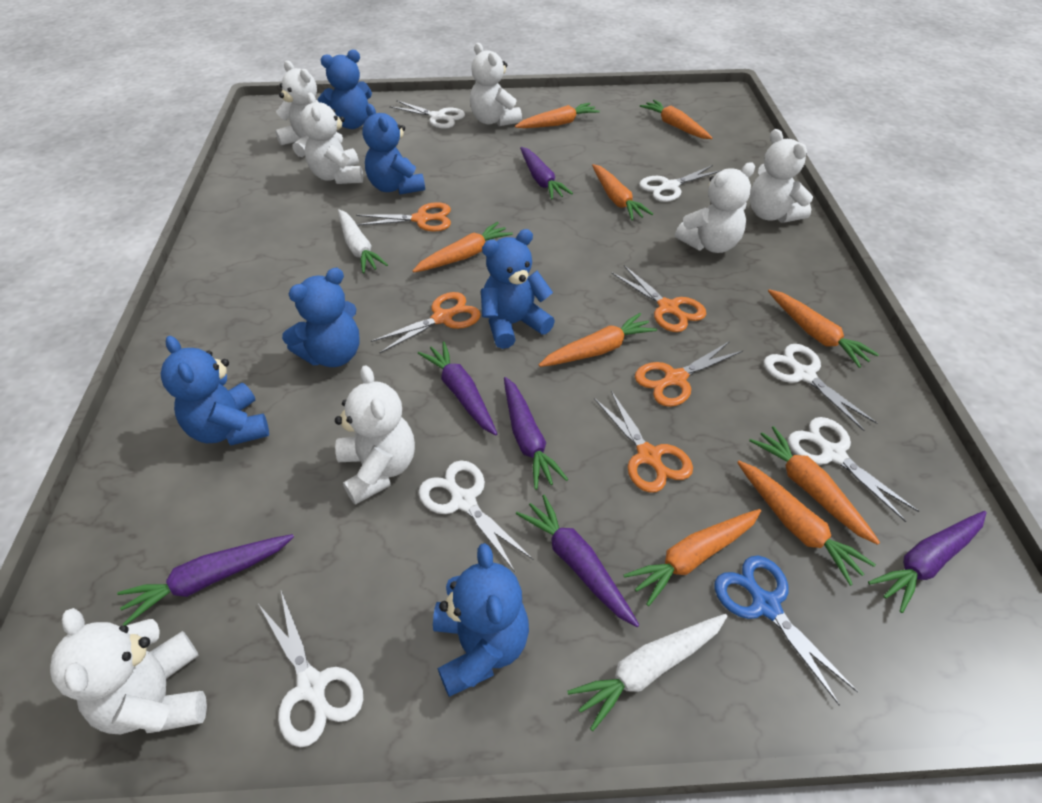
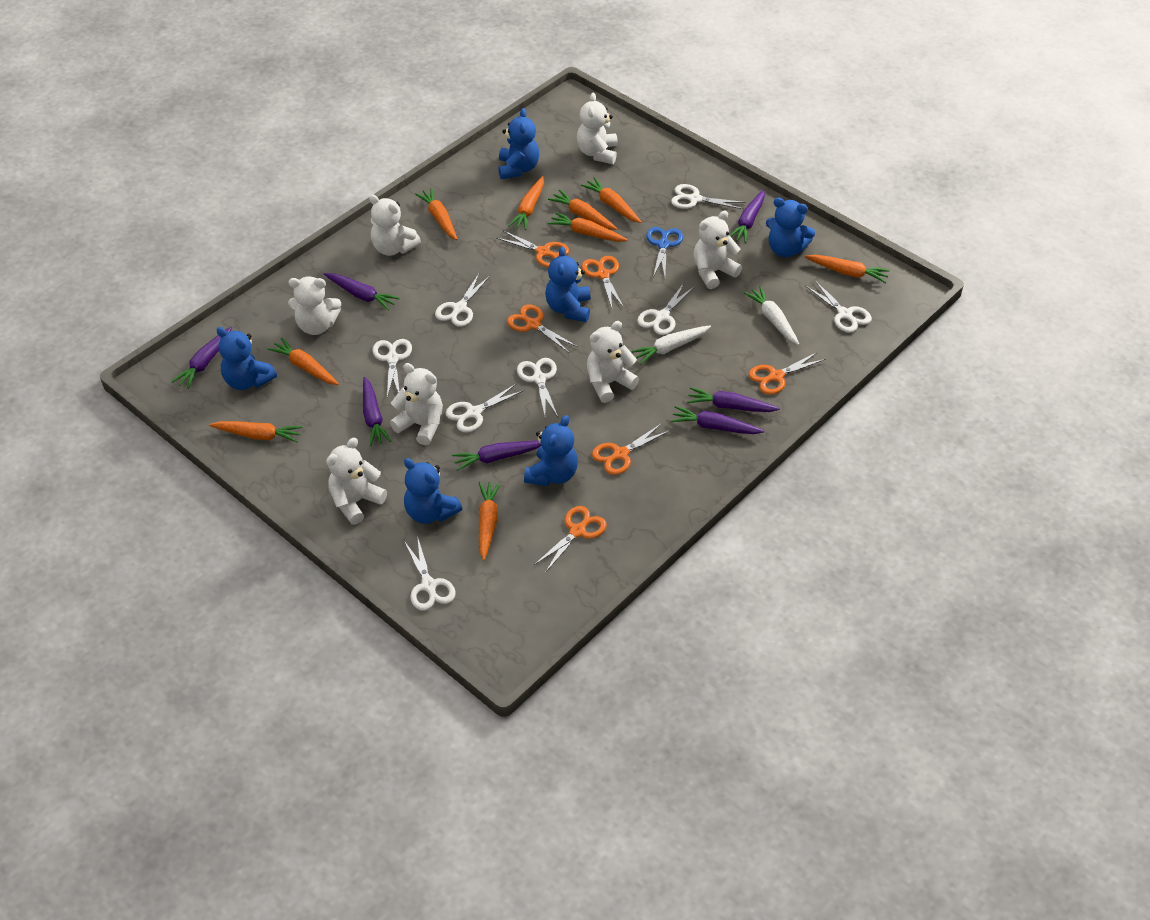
orange scissors: [356,202,451,232] [371,292,481,353] [594,391,693,493] [612,265,706,332] [635,341,744,407] = 5 -> [496,230,569,268] [507,305,578,353] [534,506,607,573] [582,256,624,308] [592,423,669,475] [749,352,826,395] = 6
purple carrot: [117,534,294,626] [418,341,497,435] [504,377,568,490] [516,495,639,627] [520,147,573,200] [868,511,987,613] = 6 -> [171,326,232,389] [324,273,400,311] [363,377,392,446] [452,441,541,471] [671,406,764,434] [687,387,780,412] [730,190,765,243] = 7
white scissors: [259,591,363,747] [389,100,465,129] [418,461,534,572] [639,165,722,202] [764,344,878,431] [788,417,919,522] = 6 -> [372,339,412,397] [404,536,456,610] [435,274,490,327] [446,383,524,432] [517,358,558,417] [637,283,695,335] [671,184,745,209] [806,280,872,333] = 8

